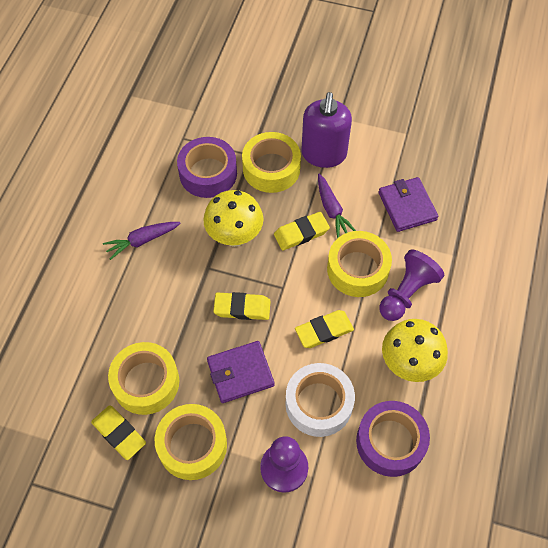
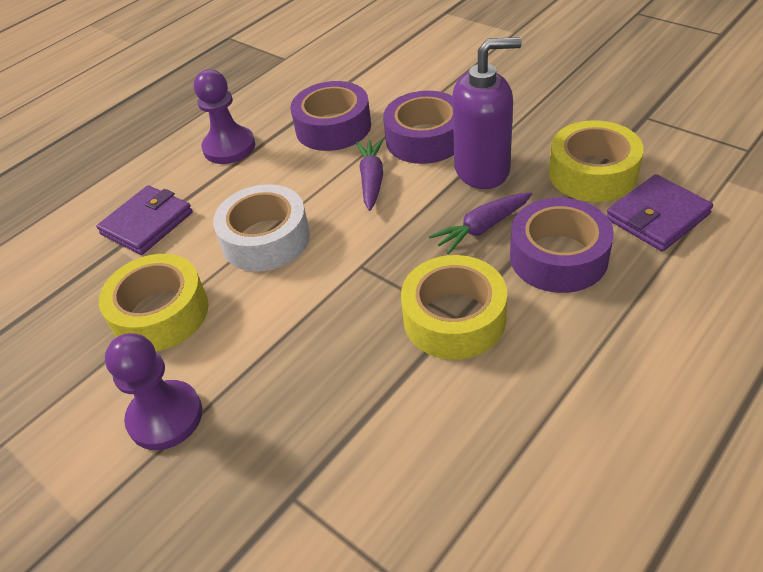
purple tape: [177,137,237,198] [356,401,430,477] = 2 -> [291,81,371,151] [383,91,454,164] [510,198,614,293] = 3
yellow eraser: [91,405,146,460] [213,292,270,320] [274,212,330,250] [295,310,354,348] = 4 -> none = 0
yellow mushroom: [203,190,263,247] [382,319,448,382] = 2 -> none = 0
yellow tape: [108,342,179,415] [155,404,227,480] [242,132,301,193] [327,231,392,297] = 4 -> [99,254,208,351] [401,255,507,360] [549,120,644,202] = 3

